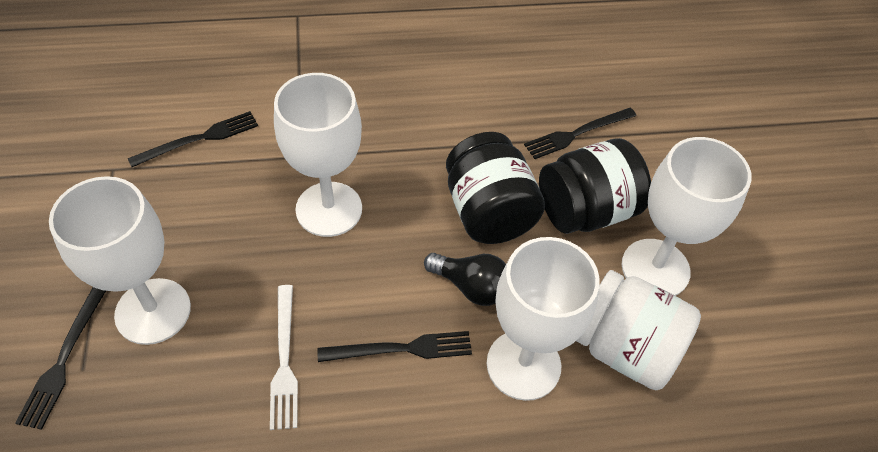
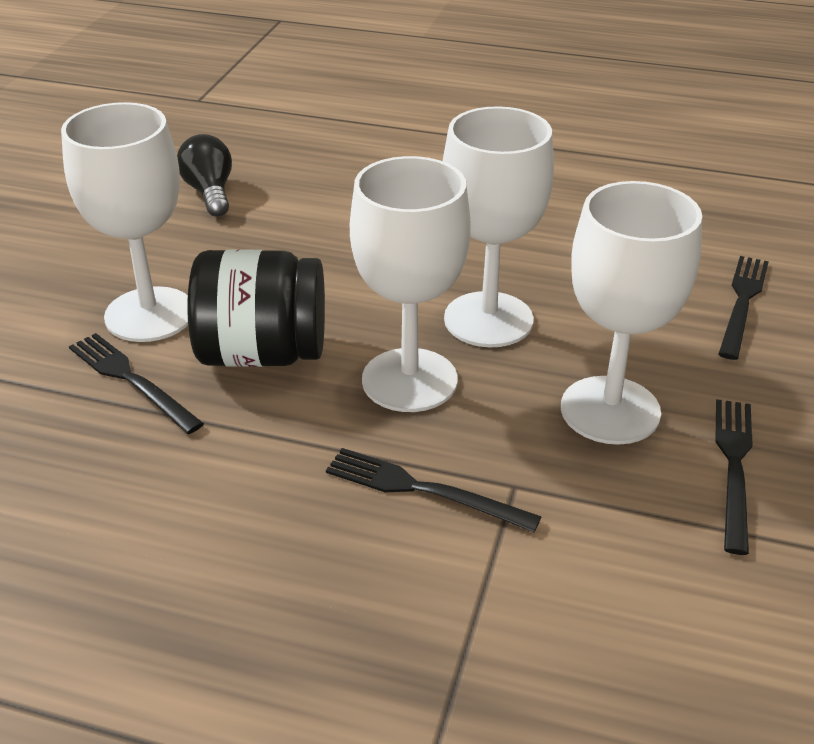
black jar: [446,132,545,244] [539,138,651,234] = 2 -> [187,249,325,367] = 1
white fork: [270,285,298,430] = 1 -> none = 0
white jar: [576,270,701,390] = 1 -> none = 0

